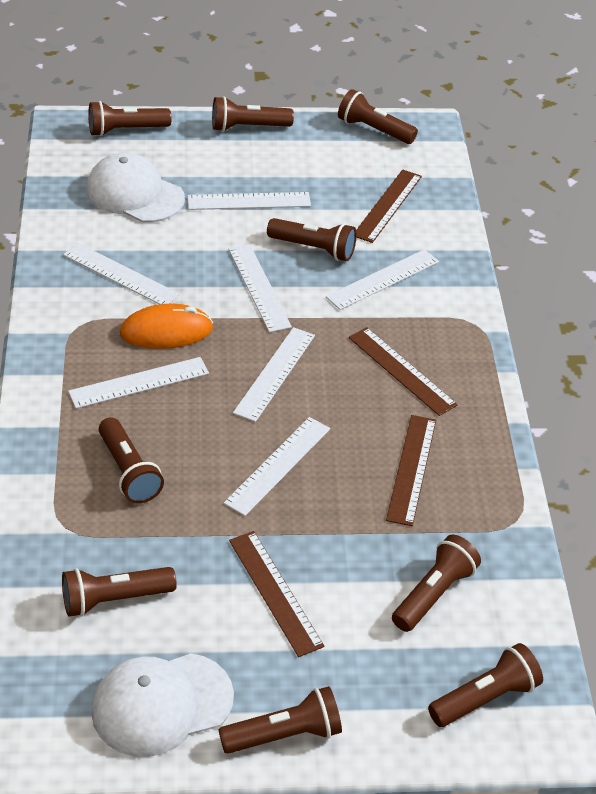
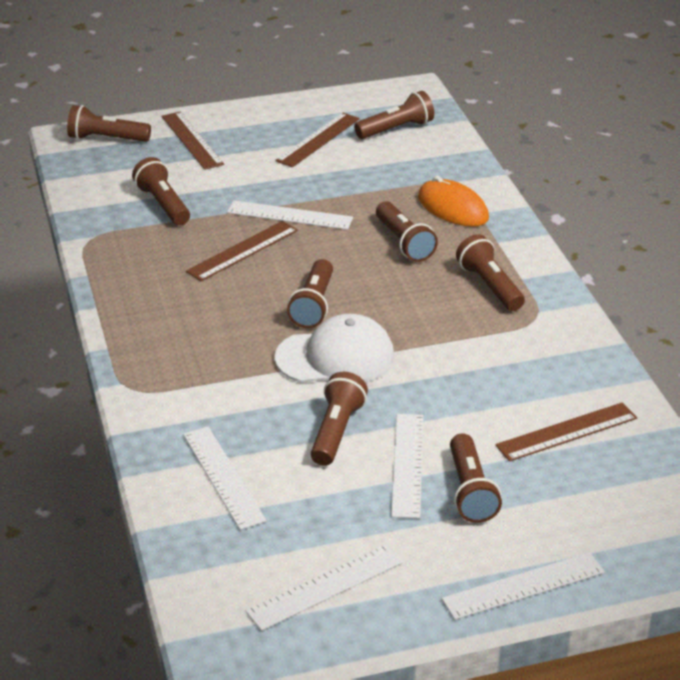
brown flashlight: [62,567,177,617] [88,101,171,136] [99,417,164,504] [212,96,294,132] [219,686,342,754] [267,218,357,261] [338,89,418,144] [392,535,481,632] [428,643,543,727] = 9 -> [67,105,151,142] [132,157,190,225] [287,259,333,328] [311,372,368,466] [354,91,434,139] [376,201,438,262] [450,433,502,523] [456,234,525,311] = 8
white cap: [86,153,185,222] [91,653,234,757] = 2 -> [275,314,394,383] = 1
white ruler: [63,243,180,304] [68,357,209,409] [187,192,311,210] [224,417,330,516] [228,244,292,332] [233,327,315,422] [326,249,439,310] = 7 -> [183,426,267,530] [227,200,353,230] [246,544,403,631] [391,414,424,519] [442,552,605,620] = 5

